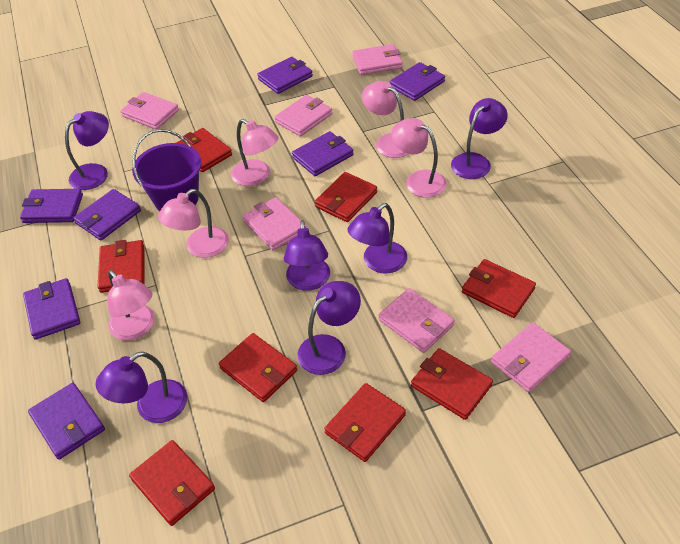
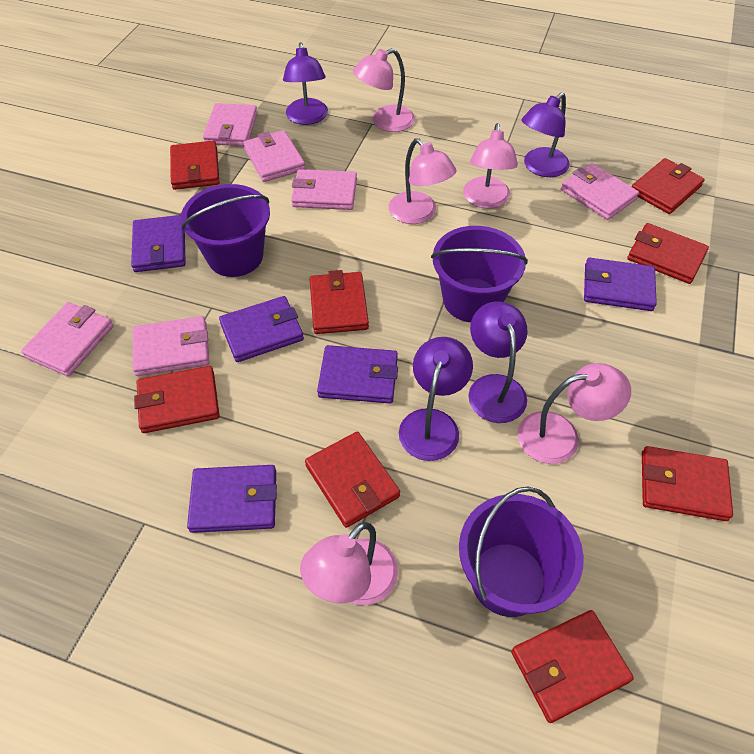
purple bucket: [132,129,202,211] = 1 -> [181,184,270,277] [431,226,528,322] [459,486,584,617] = 3
purple lamp: [65,111,109,190] [95,352,187,423] [284,220,330,291] [297,281,361,375] [347,203,407,274] [451,98,508,179] = 6 -> [283,42,328,125] [399,337,473,461] [468,301,528,423] [521,93,570,177] = 4
purple wallet: [20,189,83,223] [23,278,80,340] [28,383,105,460] [73,189,141,240] [257,57,313,94] [292,131,354,176] [390,62,445,101] = 7 -> [131,215,186,272] [187,465,277,533] [219,296,304,362] [317,345,398,404] [584,258,657,311] = 5

